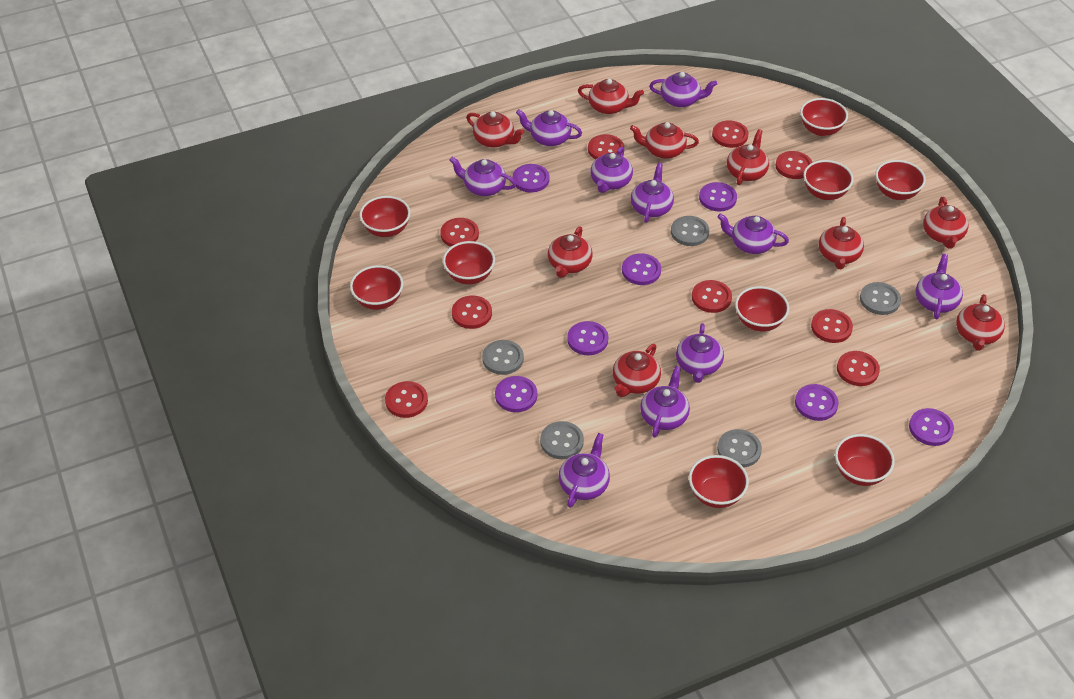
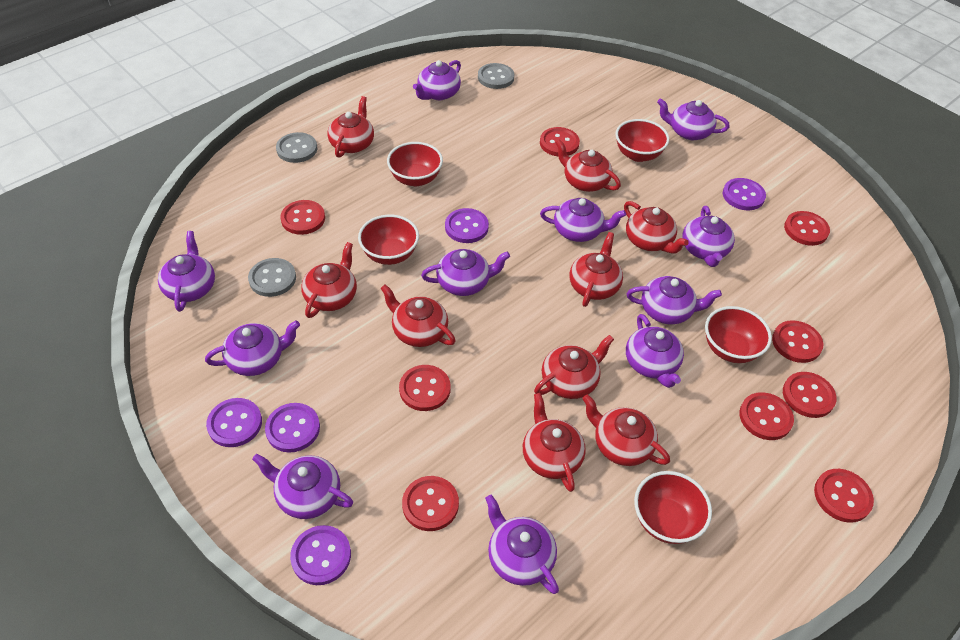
grey button: [482,340,524,375] [540,421,584,459] [671,216,709,246] [717,429,762,468] [860,282,901,315] = 5 -> [248,258,296,297] [276,132,317,163] [478,63,514,89] = 3
purple button: [495,376,537,412] [513,164,549,192] [567,321,608,355] [622,253,661,285] [699,182,737,212] [795,384,839,421] [909,408,954,446] = 7 -> [206,398,262,447] [265,403,320,453] [290,525,351,585] [445,208,489,243] [723,178,766,210] = 5
purple teapot: [449,157,516,196] [516,109,582,146] [559,433,610,508] [590,147,633,193] [631,163,674,223] [640,366,690,438] [649,72,717,107] [676,323,724,383] [718,213,789,254] [916,254,963,319] = 10 -> [158,231,215,312] [205,320,300,376] [252,453,353,519] [413,60,461,100] [421,249,510,296] [485,494,559,594] [540,198,626,242] [626,314,684,388] [627,276,722,324] [657,98,730,140] [682,206,735,267] = 11
red bowl: [350,265,403,310] [359,196,410,237] [443,241,495,284] [689,455,749,508] [735,286,789,331] [800,98,848,136] [803,160,854,200] [835,434,895,486] [875,160,926,200] = 9 -> [358,215,419,265] [387,142,443,186] [616,119,669,162] [634,471,712,544] [705,306,772,363] = 5

